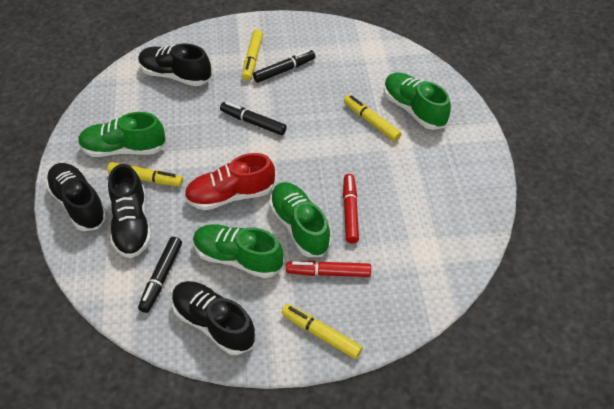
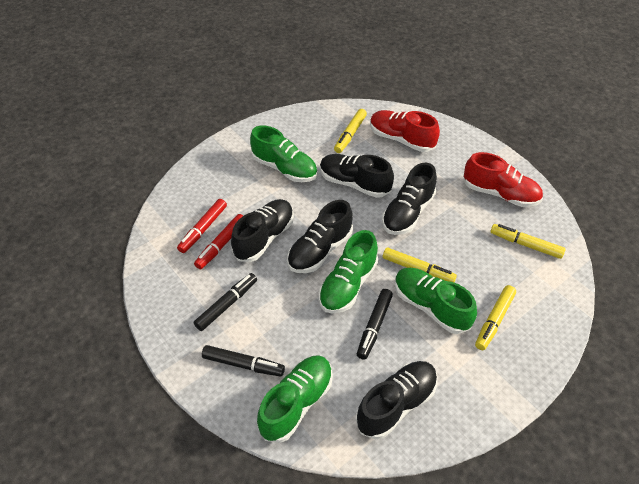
black shoe: [46,163,107,231] [108,164,151,258] [138,44,211,86] [172,281,256,355] = 4 -> [231,199,294,262] [287,200,353,273] [320,154,394,198] [356,361,437,439] [382,163,437,235] = 5
red shoe: [184,153,275,210] = 1 -> [370,110,440,152] [463,152,543,207] = 2

